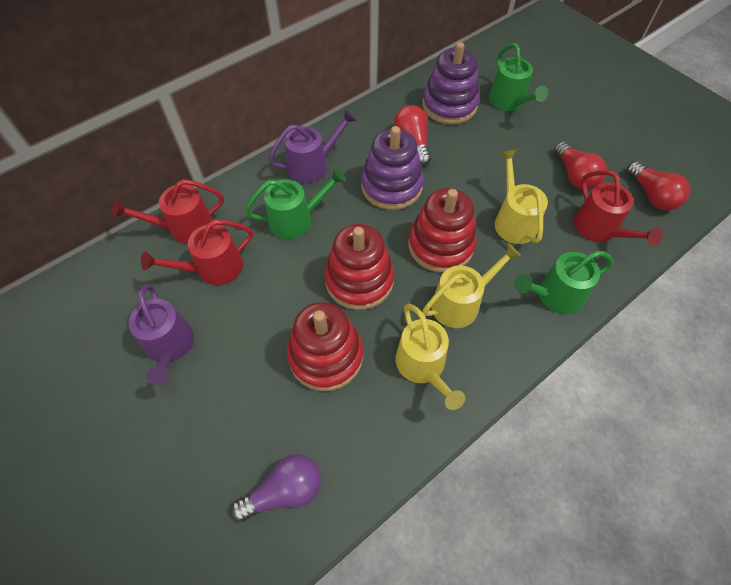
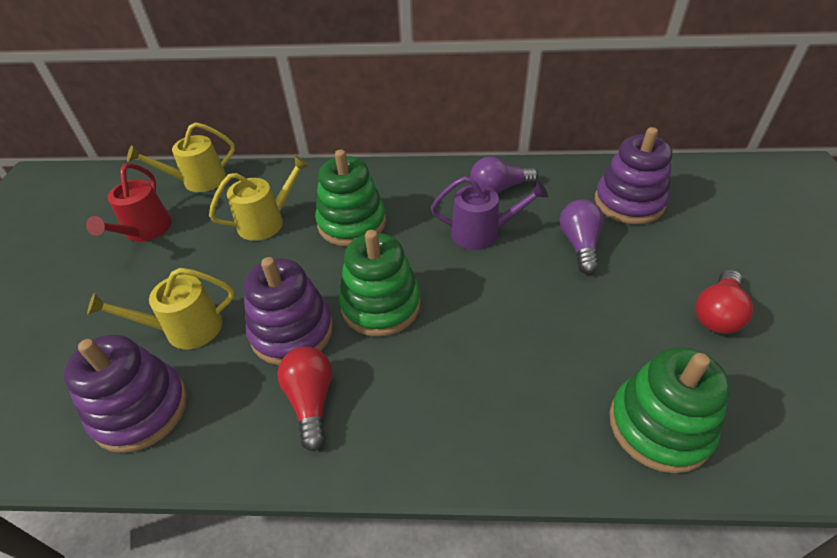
green stacking toy: none = 0 -> [315,150,386,246] [339,230,421,337] [609,347,731,473] = 3
green watering can: [245,168,346,239] [489,43,548,111] [514,251,613,314] = 3 -> none = 0
purple light bulb: [231,454,321,522] = 1 -> [470,157,538,194] [560,199,604,274] = 2
purple stacking toy: [361,126,424,210] [422,42,479,125] = 2 -> [63,335,188,453] [243,257,333,365] [595,127,672,224] = 3
purple watering can: [129,284,194,386] [268,109,357,183] = 2 -> [431,176,548,250] = 1
red light bulb: [394,105,431,165] [554,141,607,190] [627,161,691,210] = 3 -> [277,347,332,451] [695,270,753,334] = 2
red stacking toy: [287,302,363,391] [324,224,395,310] [408,188,477,273] = 3 -> none = 0
red watering can: [112,179,224,244] [141,220,253,285] [574,170,663,246] = 3 -> [86,163,172,242] = 1

